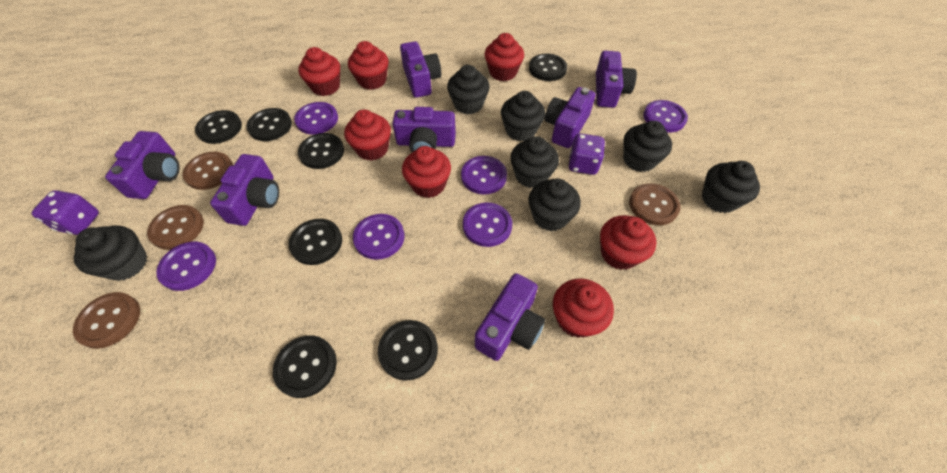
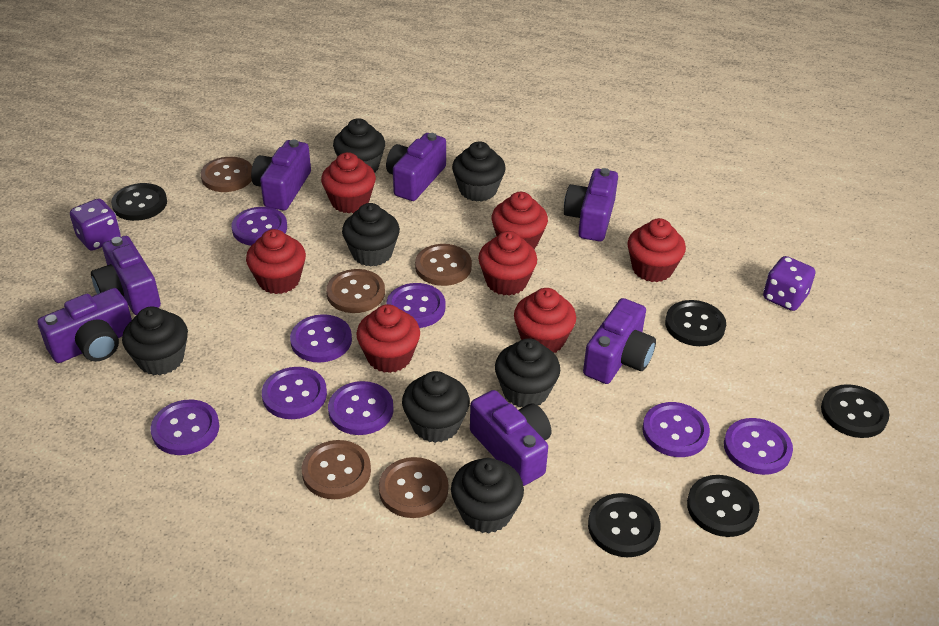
black button: [195,110,242,144] [246,108,292,141] [273,335,337,398] [289,219,342,265] [298,133,344,169] [378,320,438,381] [529,53,567,81] = 7 -> [111,183,167,221] [588,493,661,557] [665,300,726,346] [687,475,759,537] [821,384,889,438] = 5
brown button: [73,292,140,349] [147,205,204,250] [183,152,233,190] [629,183,681,225] = 4 -> [201,157,252,192] [302,440,371,499] [326,269,385,313] [379,457,448,518] [415,244,472,286] = 5
purple button: [156,242,216,291] [294,102,338,134] [353,214,405,260] [461,156,507,195] [463,202,512,247] [643,100,688,132] = 6 -> [150,400,220,455] [232,207,287,246] [262,367,327,419] [290,314,352,363] [328,381,394,435] [386,283,445,328] [642,402,710,457] [724,418,793,475] = 8

